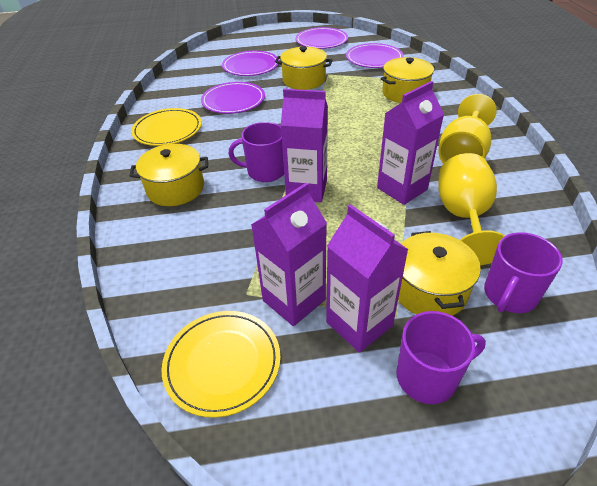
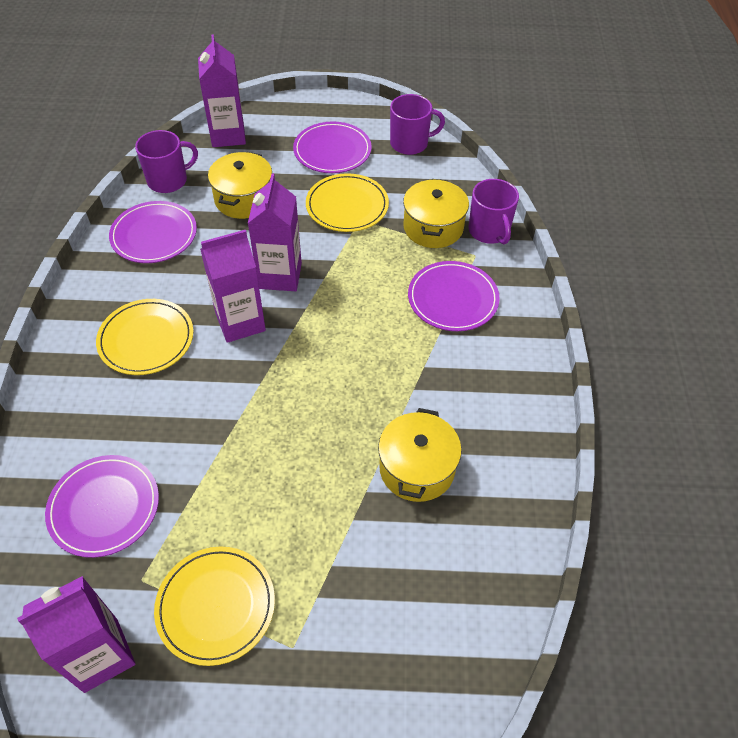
yellow goblet: [438,153,505,265] [439,94,497,164] = 2 -> none = 0
yellow plate: [131,108,202,146] [162,311,281,418] = 2 -> [96,299,194,375] [154,547,275,666] [306,173,389,232] = 3
yellow pot: [130,144,208,206] [275,46,333,90] [381,57,435,103] [398,231,481,316] = 4 -> [208,152,272,219] [378,408,462,502] [403,179,469,248] = 3

